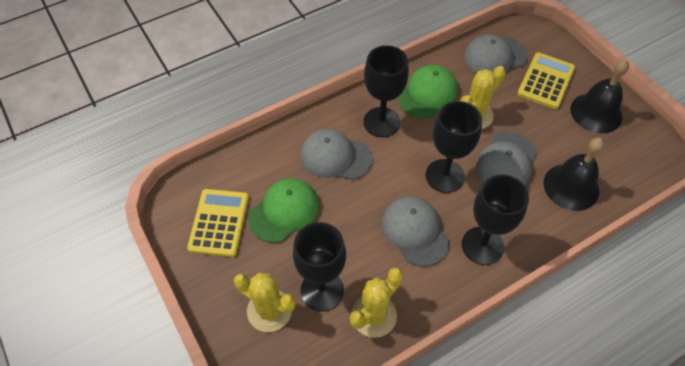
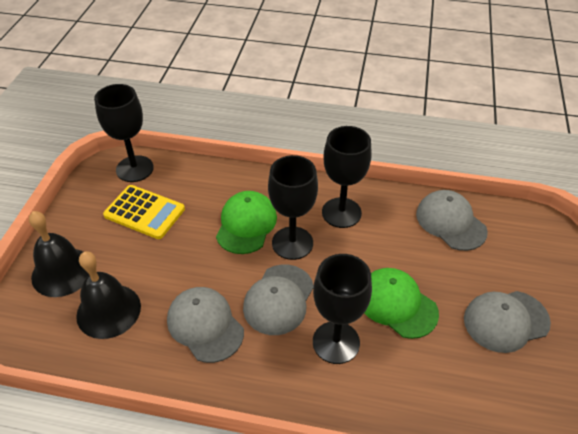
yellow cactus: [234,272,296,332] [350,268,403,338] [460,66,506,129] = 3 -> none = 0
yellow calculator: [187,189,249,257] [517,52,575,109] = 2 -> [103,185,185,239] = 1

